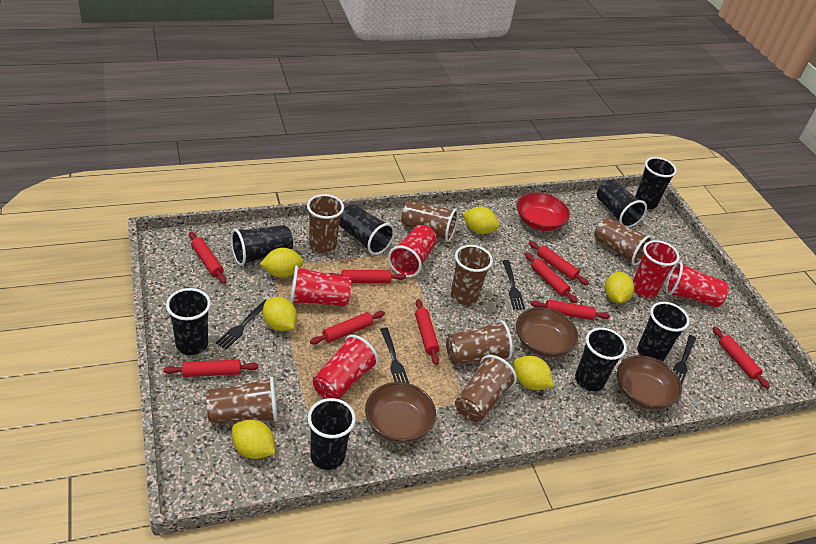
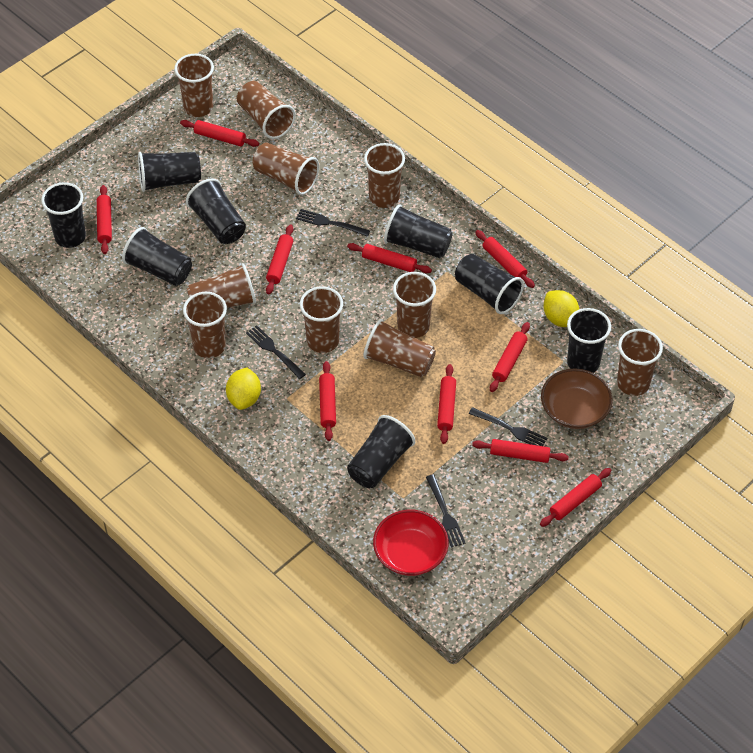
brown bowl: [365,382,436,443] [516,307,578,357] [617,355,682,410] = 3 -> [541,369,613,429] = 1
brown cup: [206,377,277,424] [307,194,344,254] [401,201,458,242] [446,320,513,365] [451,245,493,305] [455,355,517,422] [594,218,652,266] = 7 -> [174,54,214,117] [183,292,227,358] [186,263,256,308] [237,81,296,139] [253,142,319,195] [300,286,343,353] [363,319,436,377] [364,143,405,208] [393,272,436,338] [617,329,663,396] = 10
red cup: [290,265,351,307] [313,335,379,399] [388,225,437,277] [633,240,680,298] [666,262,729,307] = 5 -> none = 0
red rolling pin: [163,360,259,377] [189,232,226,284] [310,311,385,345] [329,270,406,283] [415,299,439,365] [525,252,577,303] [529,241,589,285] [531,300,610,320] [712,327,770,389] = 9 -> [97,185,112,254] [180,120,259,147] [266,225,293,294] [319,361,336,441] [347,243,432,273] [437,364,456,444] [472,439,569,463] [475,230,535,288] [490,322,530,392] [540,468,611,527] = 10
yellow lemon: [232,419,275,459] [260,248,304,278] [263,297,297,331] [463,207,500,234] [513,356,554,390] [605,272,634,303] = 6 -> [226,368,261,410] [544,290,579,327] = 2

